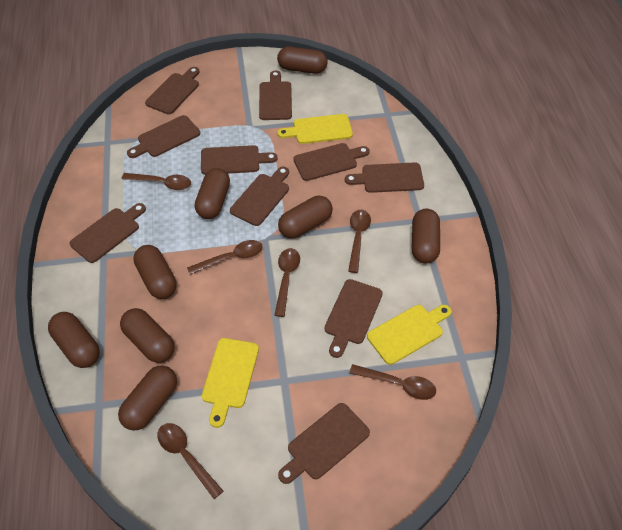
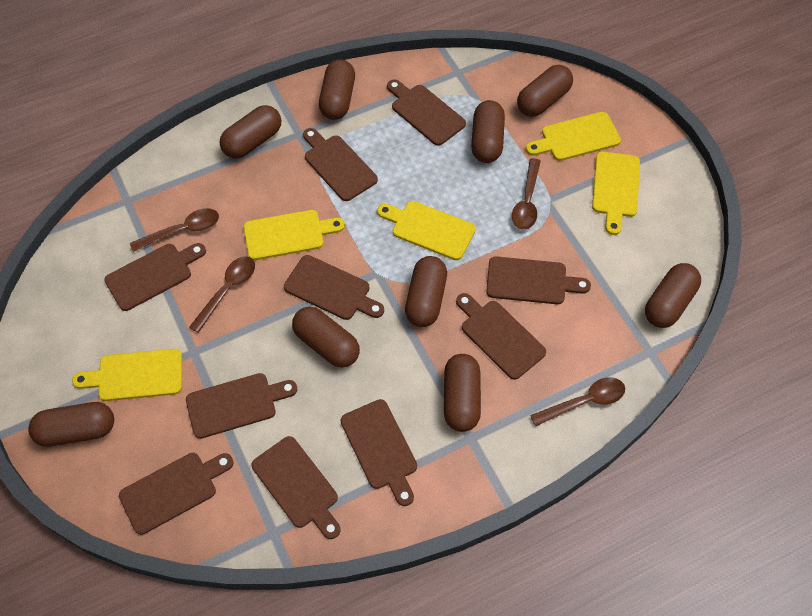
brown capsule: [48,312,100,368] [118,365,177,431] [120,308,175,363] [133,245,177,299] [195,168,230,219] [277,47,328,74] [278,196,333,238] [412,209,440,263] = 8 -> [28,402,114,447] [220,105,281,159] [292,307,360,368] [319,59,355,120] [405,256,447,327] [444,354,481,432] [471,100,505,163] [517,65,573,117] [645,263,701,328] = 9
brown spoon: [122,173,191,190] [157,423,223,499] [187,240,263,275] [274,248,300,317] [348,210,371,273] [349,364,436,400] = 6 -> [130,208,219,252] [189,256,255,333] [512,158,541,230] [530,377,625,426] = 4
yellow cutting board: [202,338,259,428] [277,114,353,144] [367,305,452,365] = 3 -> [72,349,182,401] [244,210,345,260] [377,201,476,260] [526,112,621,161] [592,152,640,235] = 5

